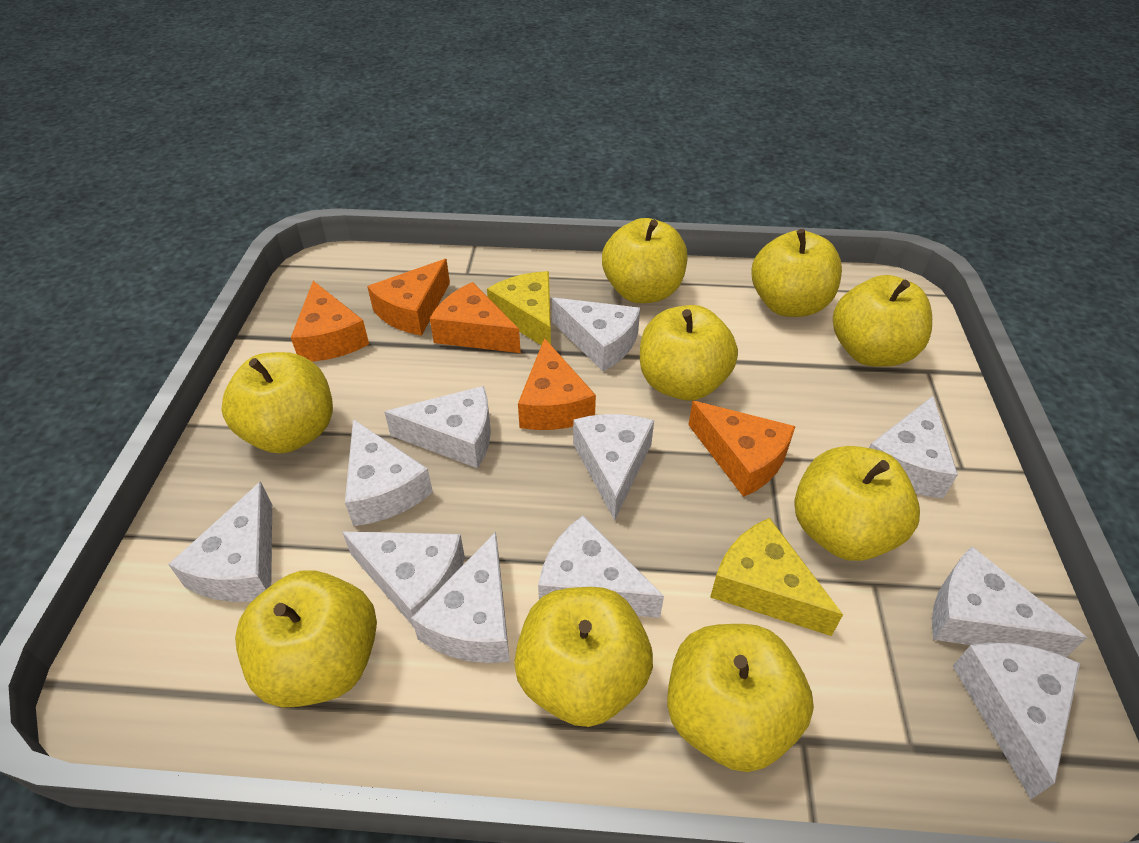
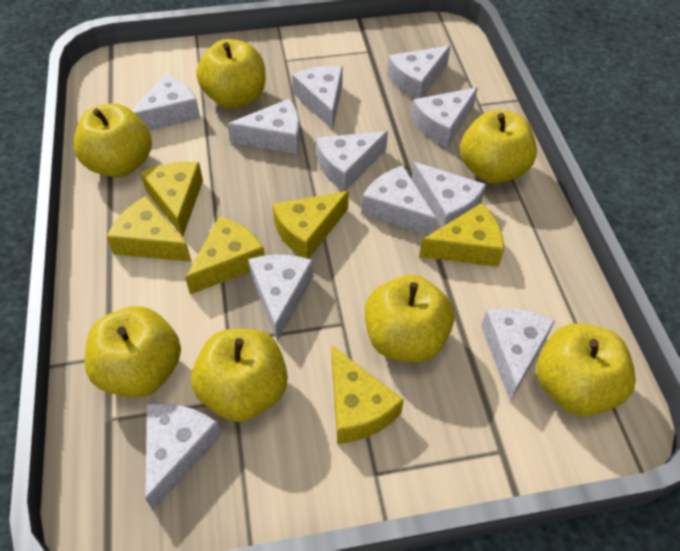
orange cheese: [291,281,369,362] [367,259,450,336] [430,282,521,353] [518,338,596,430] [688,401,795,497] = 5 -> none = 0
yellow apple: [221,352,333,453] [235,570,377,707] [514,587,653,727] [602,218,688,303] [640,305,738,401] [667,624,814,772] [752,229,842,317] [794,446,920,561] [833,275,932,367] = 9 -> [74,103,152,177] [84,306,181,398] [191,329,288,422] [196,39,266,109] [365,275,455,362] [460,110,537,184] [537,323,636,416] = 7
yellow cheese: [487,271,551,345] [710,518,843,636] = 2 -> [107,196,192,262] [140,162,203,237] [185,216,265,295] [272,191,349,259] [332,346,404,444] [419,203,504,267] = 6

